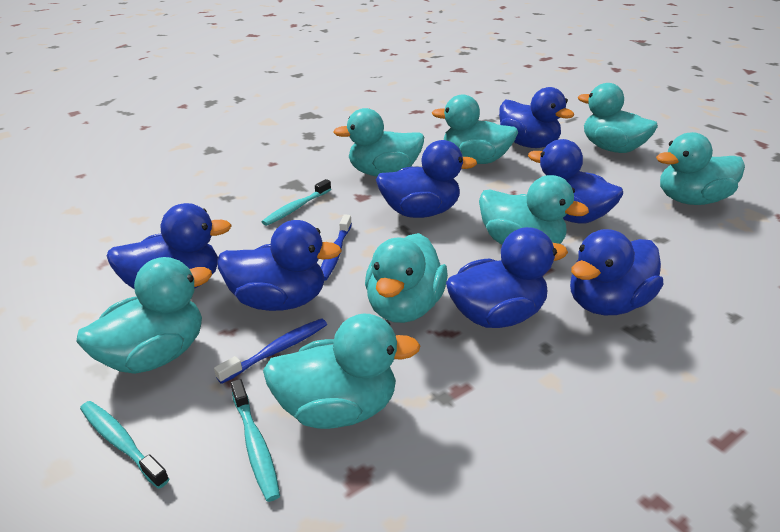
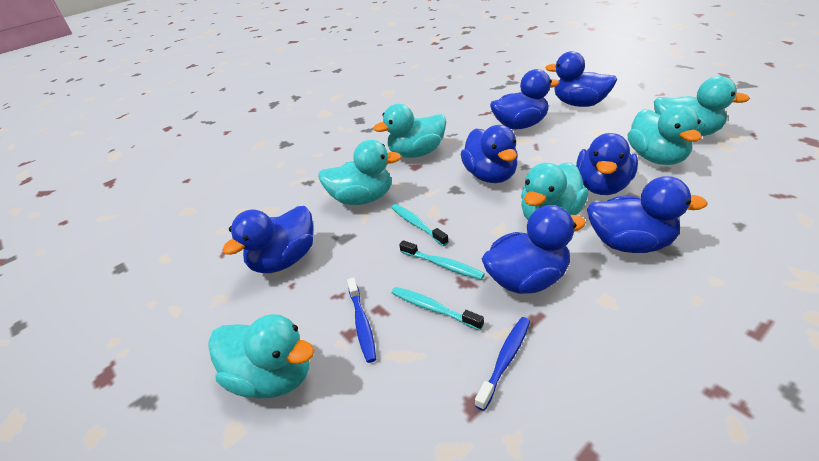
turquoise duck: [76,257,212,374] [263,314,420,429] [333,108,424,176] [365,233,448,323] [432,94,518,164] [479,175,589,245] [578,83,658,153] [656,132,745,205] = 8 -> [208,314,315,398] [318,140,402,205] [373,104,446,158] [521,162,589,220] [627,105,702,165] [654,76,750,136] = 6

